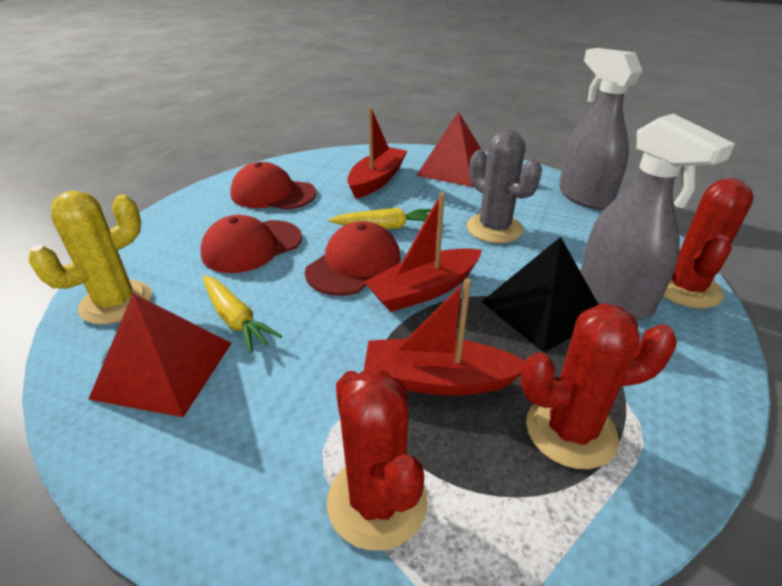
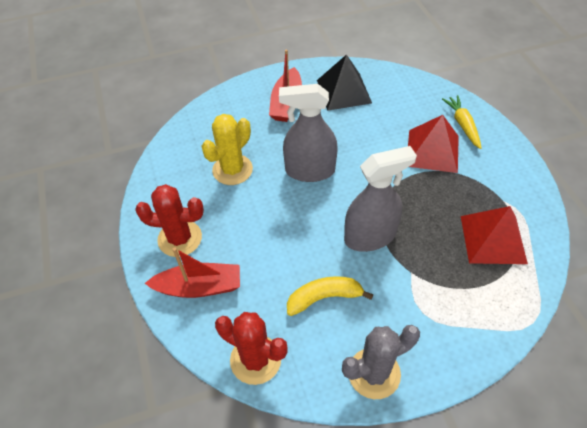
red boat: [347,107,407,199] [364,192,482,312] [364,278,525,396] = 3 -> [145,247,240,298] [269,50,302,122] = 2
red cactus: [327,370,428,551] [520,303,677,469] [663,179,754,308] = 3 -> [135,184,204,257] [215,312,288,385] = 2
red cap: [200,215,302,273] [230,162,316,210] [305,221,401,296] = 3 -> none = 0
yellow banana: none = 0 -> [287,276,373,316] = 1
yellow carrot: [203,275,282,353] [328,208,432,229] = 2 -> [442,95,482,149] = 1

